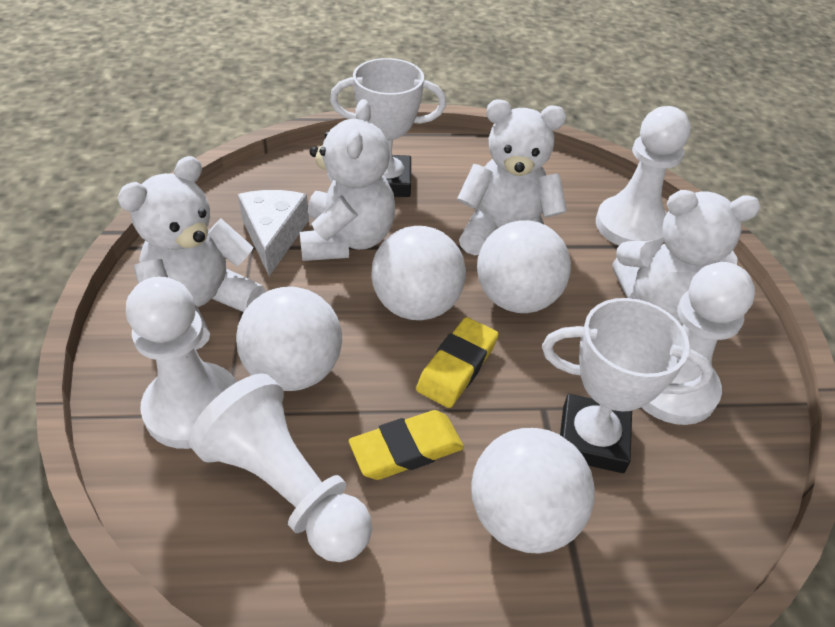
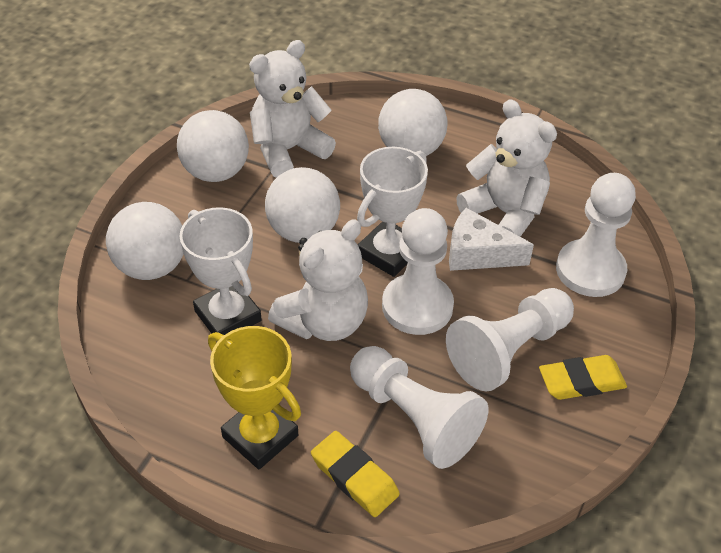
white teddy bear: [117,156,266,350] [300,99,395,261] [457,100,567,255] [612,190,761,325] = 4 -> [249,40,336,178] [268,219,368,341] [456,99,557,237] = 3
yellow trophy: none = 0 -> [208,326,301,469] = 1

